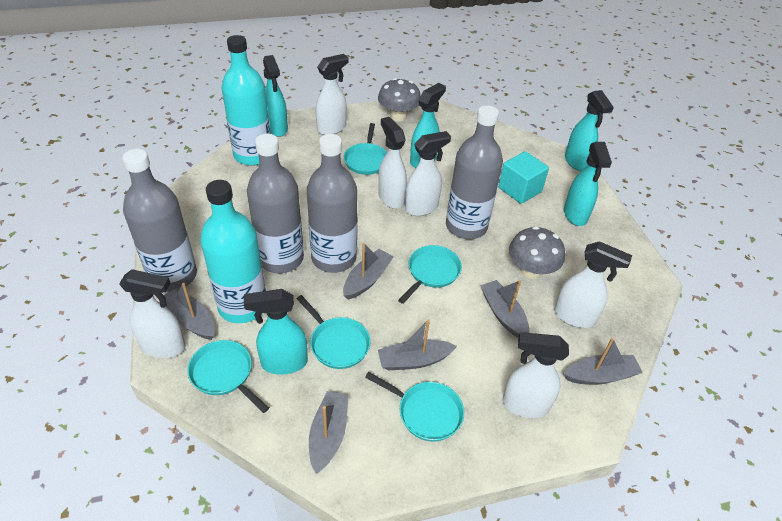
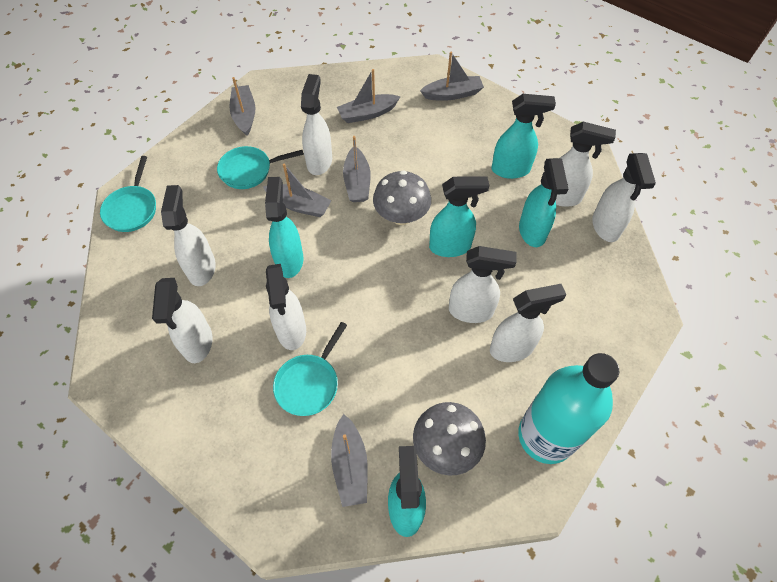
grey bottle: [122,149,197,292] [247,134,304,273] [307,134,357,273] [446,105,503,239] = 4 -> none = 0
turquoise bottle: [200,180,266,323] [222,35,271,166] = 2 -> [518,353,619,464] = 1
turquoise cube: [498,151,549,204] = 1 -> none = 0
turquoise pan: [188,340,269,413] [297,295,371,369] [344,123,387,175] [365,372,464,442] [398,245,462,304] = 5 -> [100,156,156,232] [217,146,304,189] [273,322,347,416] = 3
white spray bottle: [119,269,186,358] [316,54,349,135] [378,117,407,209] [405,131,451,216] [502,332,569,418] [554,241,632,328] = 6 -> [152,278,212,363] [161,185,216,286] [266,264,306,350] [301,74,332,175] [449,246,517,323] [490,284,566,362] [556,122,616,207] [592,153,656,242] = 8

